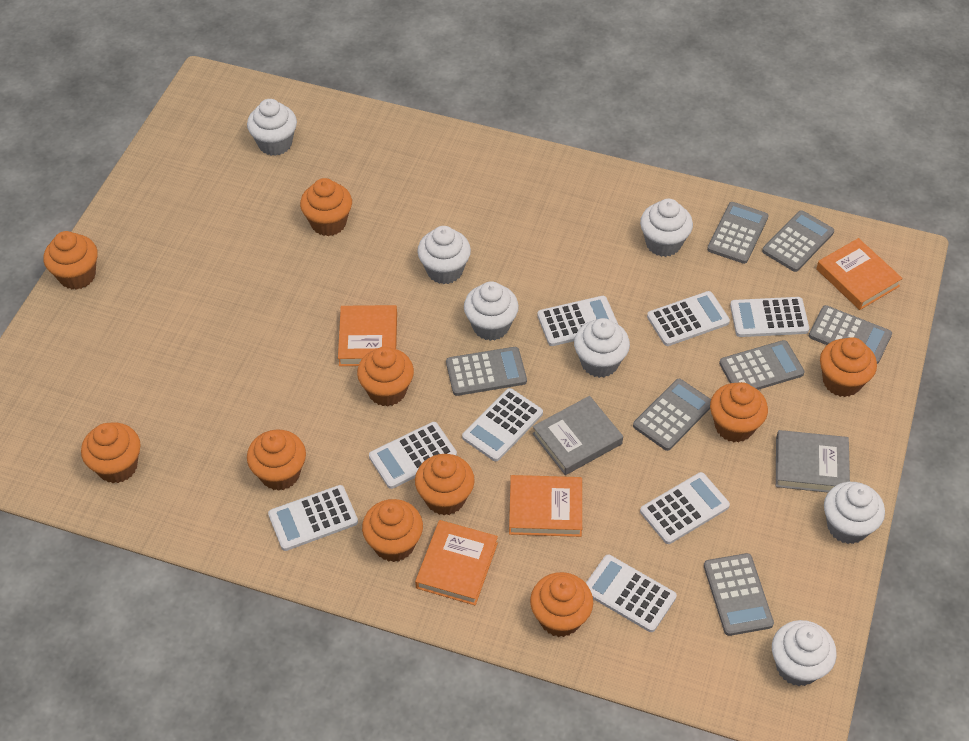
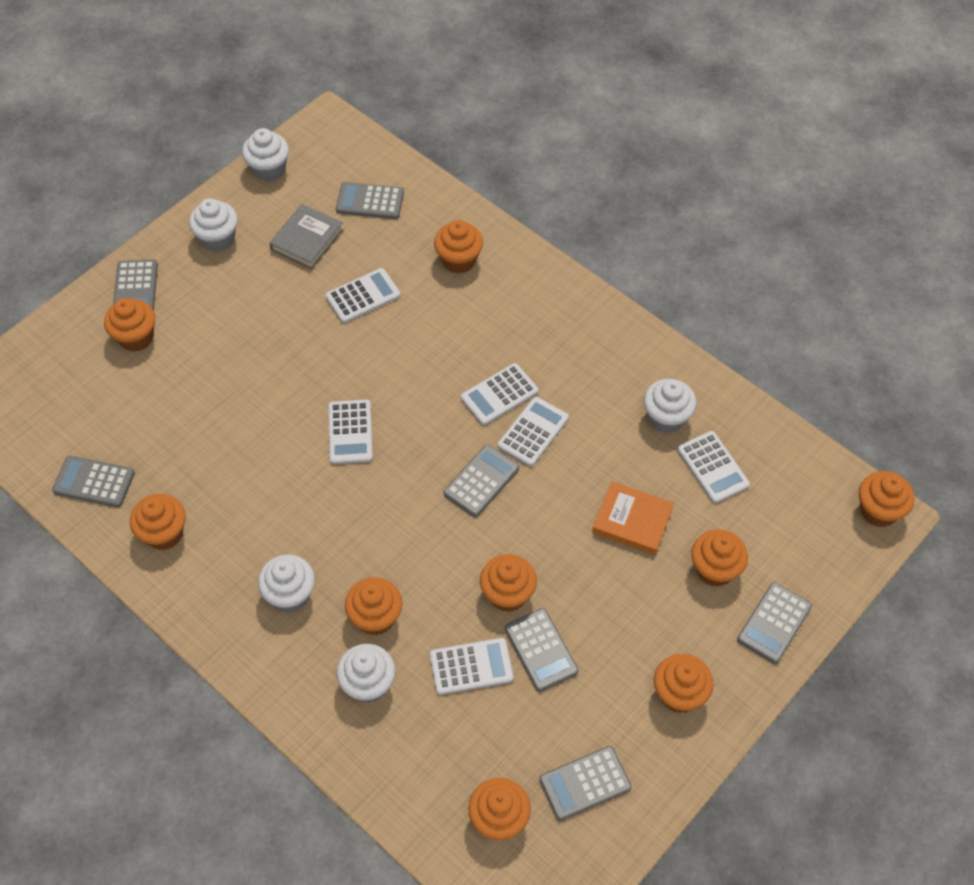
grey book: [532,396,623,475] [776,430,850,493] = 2 -> [269,204,344,269] = 1
orange book: [338,305,397,366] [415,520,498,605] [509,475,582,537] [816,238,903,310] = 4 -> [592,482,674,555] = 1
orange cupcake: [44,231,98,290] [81,423,141,483] [247,430,306,491] [300,178,352,236] [357,347,414,406] [362,499,423,562] [415,454,475,515] [530,572,593,637] [710,382,768,442] [820,337,877,397] = 10 -> [104,298,155,352] [130,494,186,550] [345,577,402,635] [434,220,483,274] [468,778,531,840] [480,554,537,612] [654,654,713,713] [691,529,748,587] [859,471,915,527] = 9
white calculator: [268,485,358,551] [369,422,457,489] [462,388,543,461] [537,296,618,346] [586,555,677,632] [640,472,730,544] [647,291,730,346] [730,297,809,337] = 8 -> [325,268,401,323] [328,399,373,464] [430,638,514,695] [461,363,539,425] [498,397,569,467] [678,431,750,503] = 6
white cupcake: [247,99,297,156] [417,226,471,284] [464,281,519,341] [574,318,630,378] [640,199,693,257] [772,620,837,686] [824,482,885,544] = 7 -> [189,198,238,252] [242,128,289,182] [258,554,315,612] [336,644,396,703] [644,379,697,433] = 5

